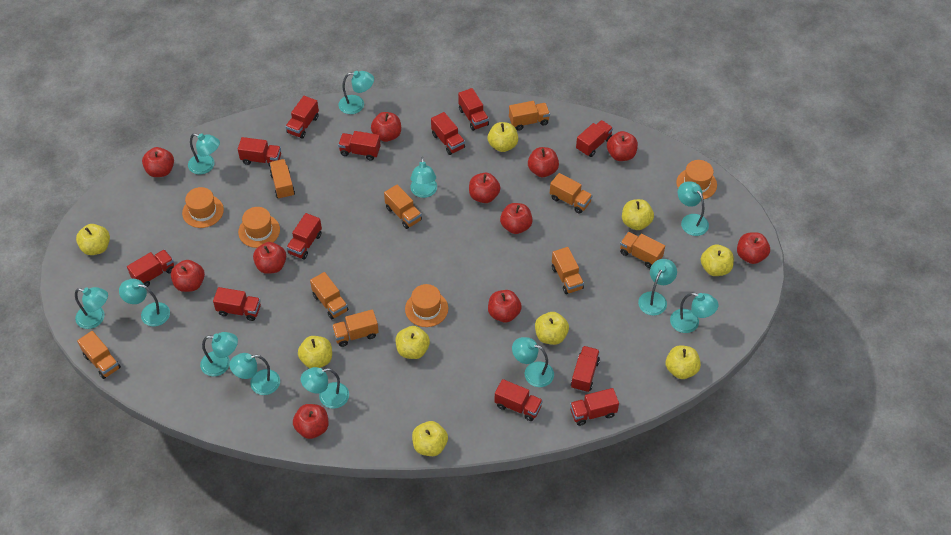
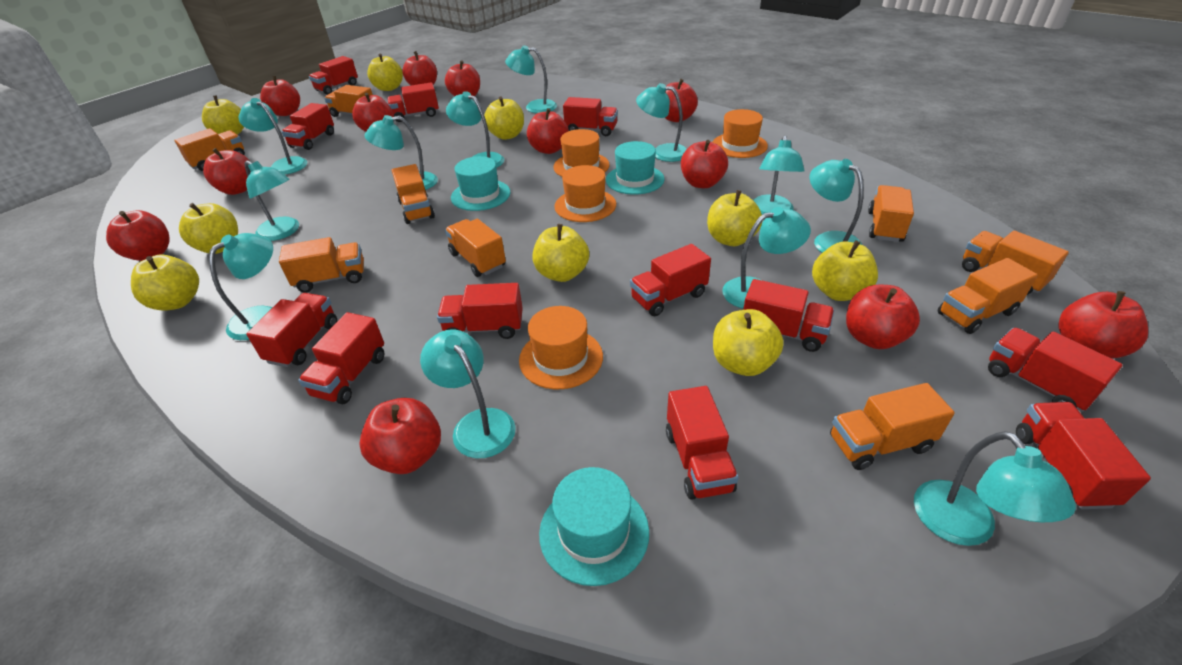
red apple: [142,147,174,177] [171,260,205,292] [253,242,286,274] [293,404,329,439] [371,112,401,142] [469,172,501,203] [488,290,522,322] [500,203,533,234] [528,147,559,177] [607,131,638,161] [737,232,770,264] = 11 -> [106,210,170,261] [203,148,251,195] [260,76,300,116] [352,93,393,132] [359,398,441,474] [402,51,437,85] [445,60,480,97] [527,108,569,154] [665,79,698,122] [681,140,728,188] [846,285,920,349] [1059,291,1148,359] = 12
turquoise hat: none = 0 -> [451,156,511,211] [539,467,649,586] [606,141,665,195] = 3

